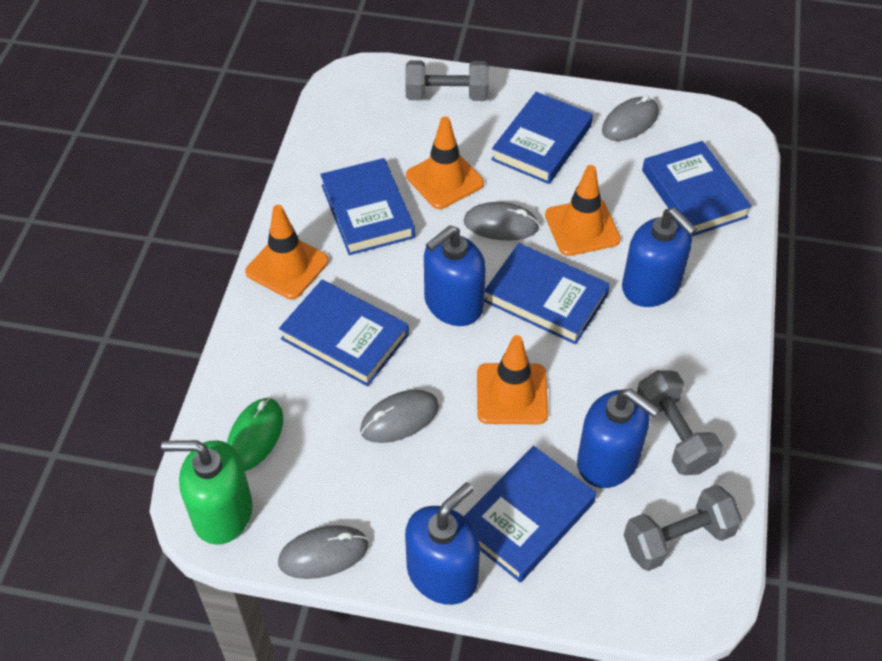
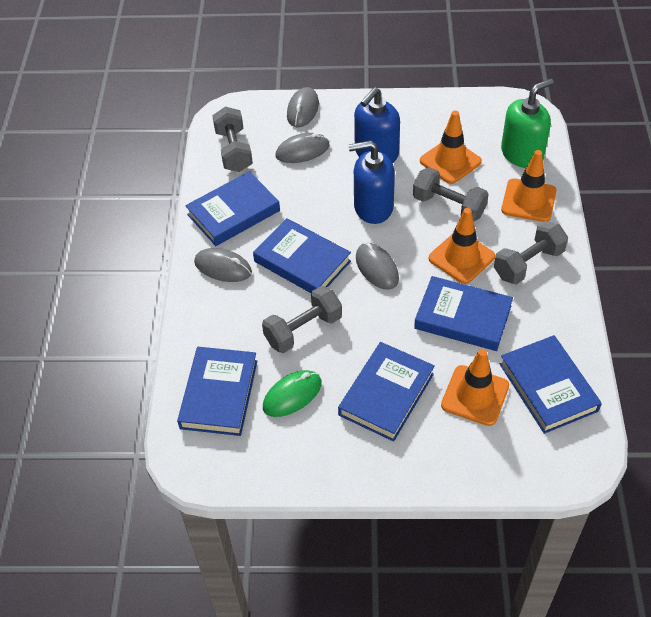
blue soap dispenser: [405,482,480,605] [424,226,486,326] [577,389,659,488] [622,208,697,307] = 4 -> [348,140,395,224] [354,87,400,163] = 2
grey dumbbell: [405,60,489,101] [624,485,742,571] [637,370,723,475] = 3 -> [212,107,253,172] [262,286,342,353] [413,167,489,222] [494,221,568,285] = 4

